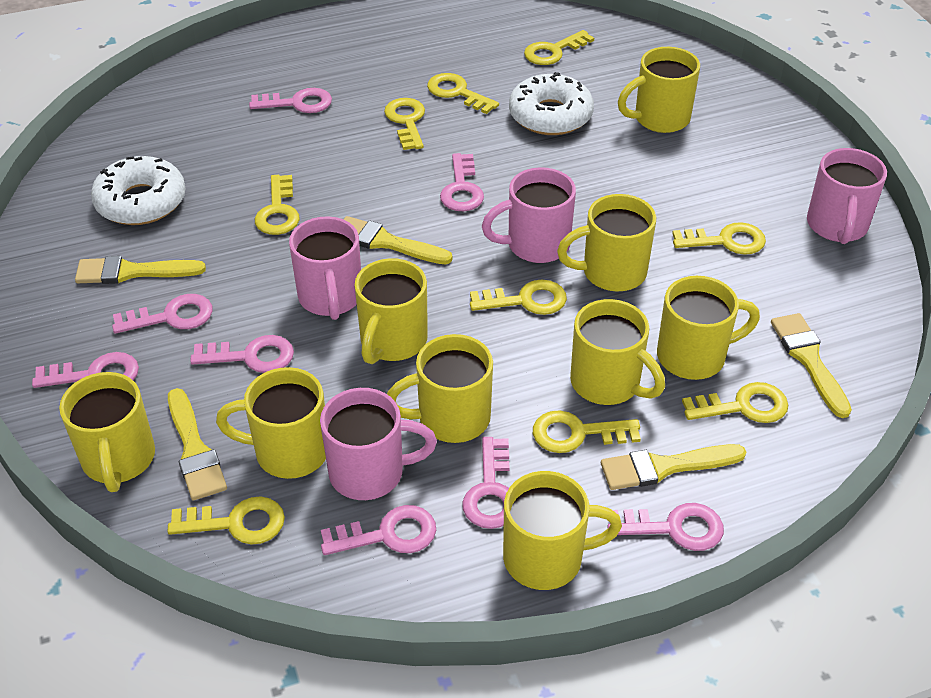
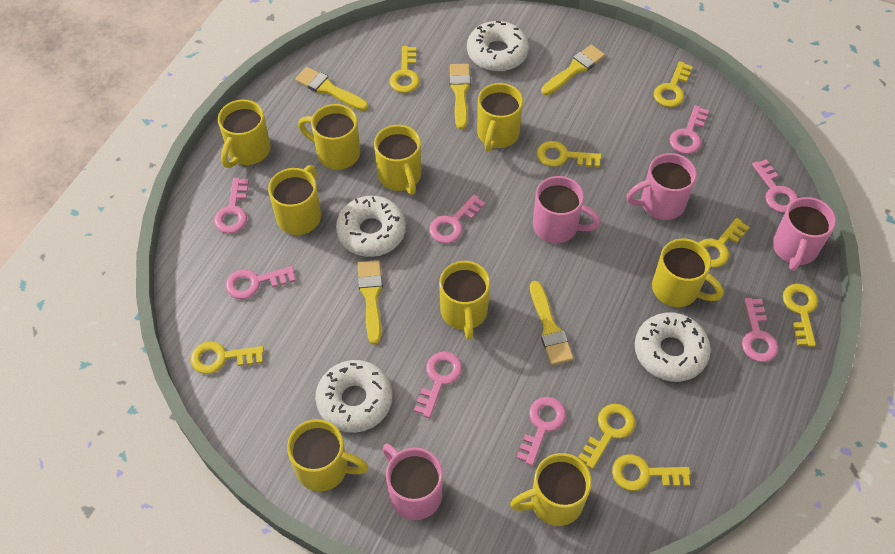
white donut: [91,156,186,225] [509,72,594,135] = 2 -> [315,360,393,433] [336,196,406,257] [467,21,529,72] [635,312,711,382] = 4
yellow key: [167,496,285,545] [255,175,300,235] [384,98,425,150] [427,73,499,114] [470,279,567,315] [524,30,594,65] [533,410,641,453] [672,222,766,255] [682,382,788,423] = 9 -> [190,341,264,374] [390,46,420,93] [537,141,602,167] [578,404,635,469] [612,454,691,491] [654,61,693,107] [699,218,749,268] [783,284,818,347] = 8

